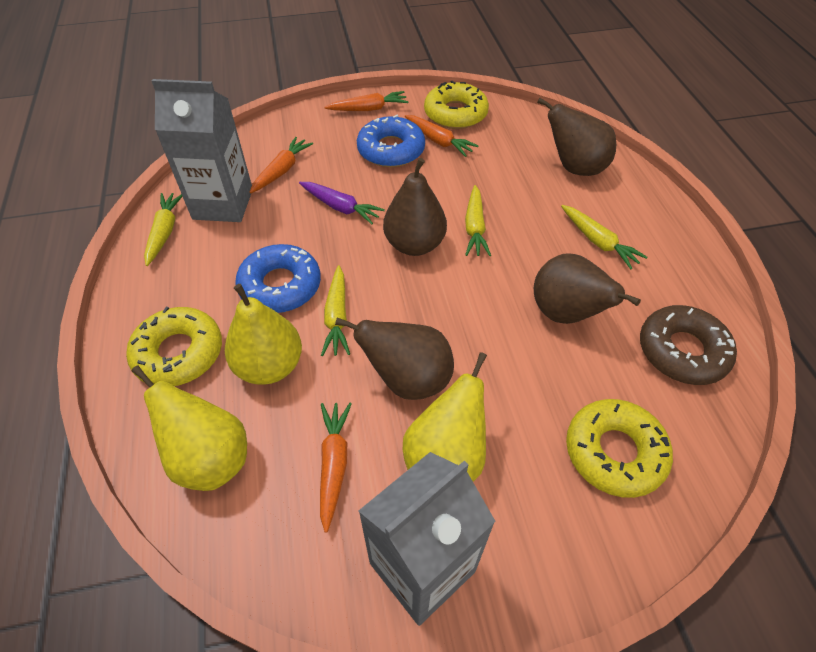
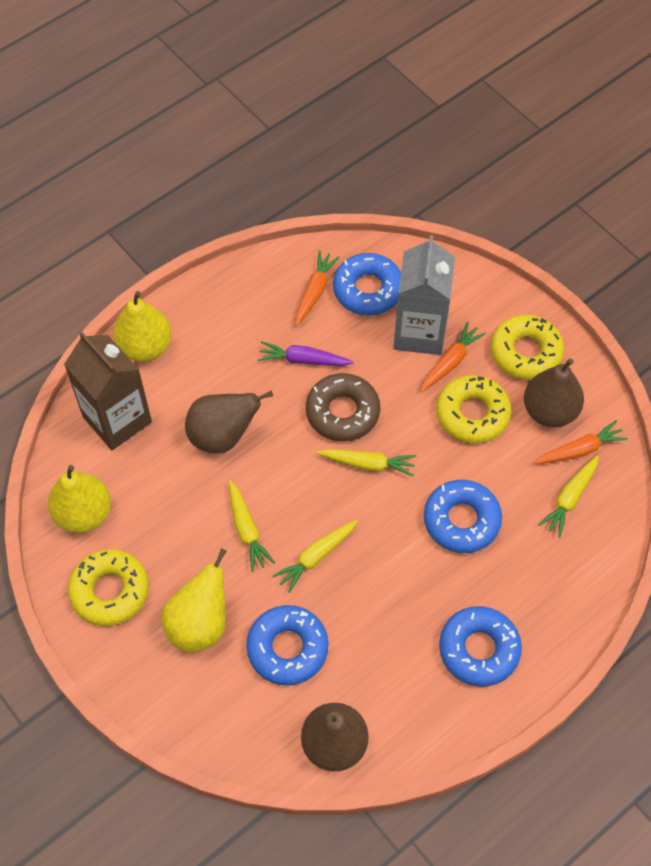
blue donut: [235,244,321,313] [357,115,425,167] = 2 -> [246,605,328,686] [333,253,401,315] [424,480,502,553] [439,606,522,687] = 4
brown carton: none = 0 -> [64,332,152,450] = 1
brown pear: [335,317,454,400] [383,158,447,256] [534,254,641,324] [537,98,616,176] = 4 -> [185,391,273,454] [301,703,369,771] [524,359,584,427] = 3
grey carton: [152,79,252,222] [358,452,496,626] = 2 -> [393,235,455,355] = 1
orange carrot: [250,137,313,193] [320,403,352,533] [324,91,408,111] [405,115,479,157] = 4 -> [295,250,340,327] [420,322,486,393] [534,420,628,464] = 3

